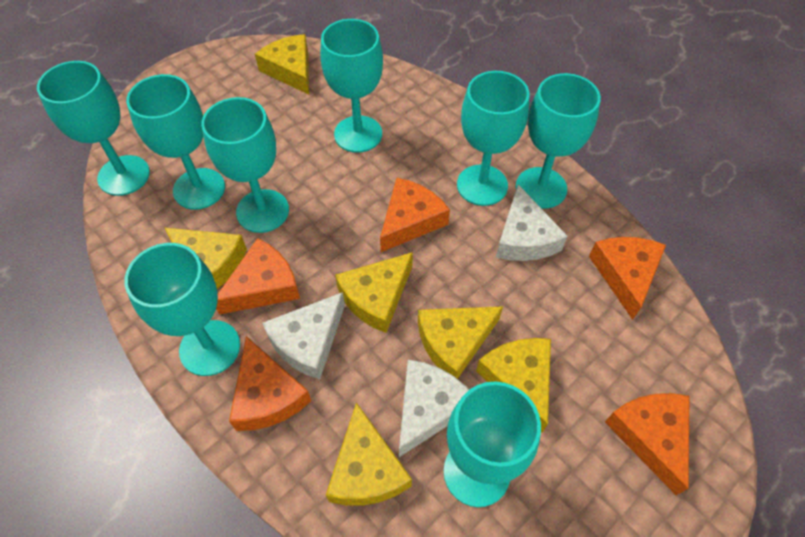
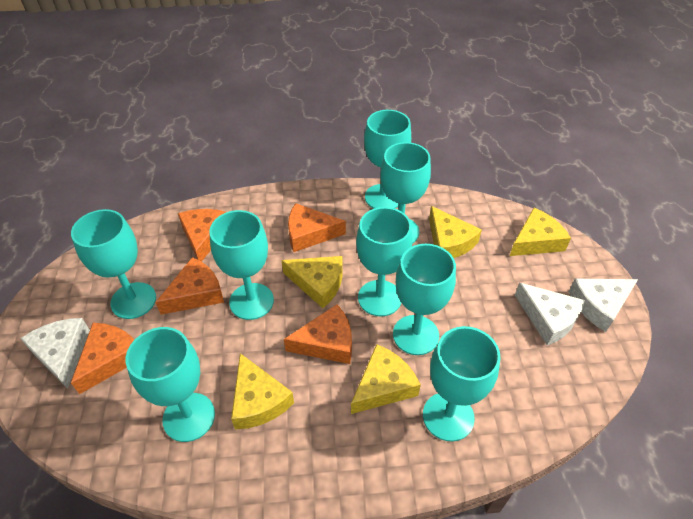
yellow cheese: [164,227,247,289] [255,34,309,95] [326,402,412,506] [335,252,413,333] [418,306,503,379] [476,338,551,433] = 6 -> [231,353,294,429] [281,256,342,308] [351,344,421,414] [429,206,482,258] [510,208,571,256] = 5

